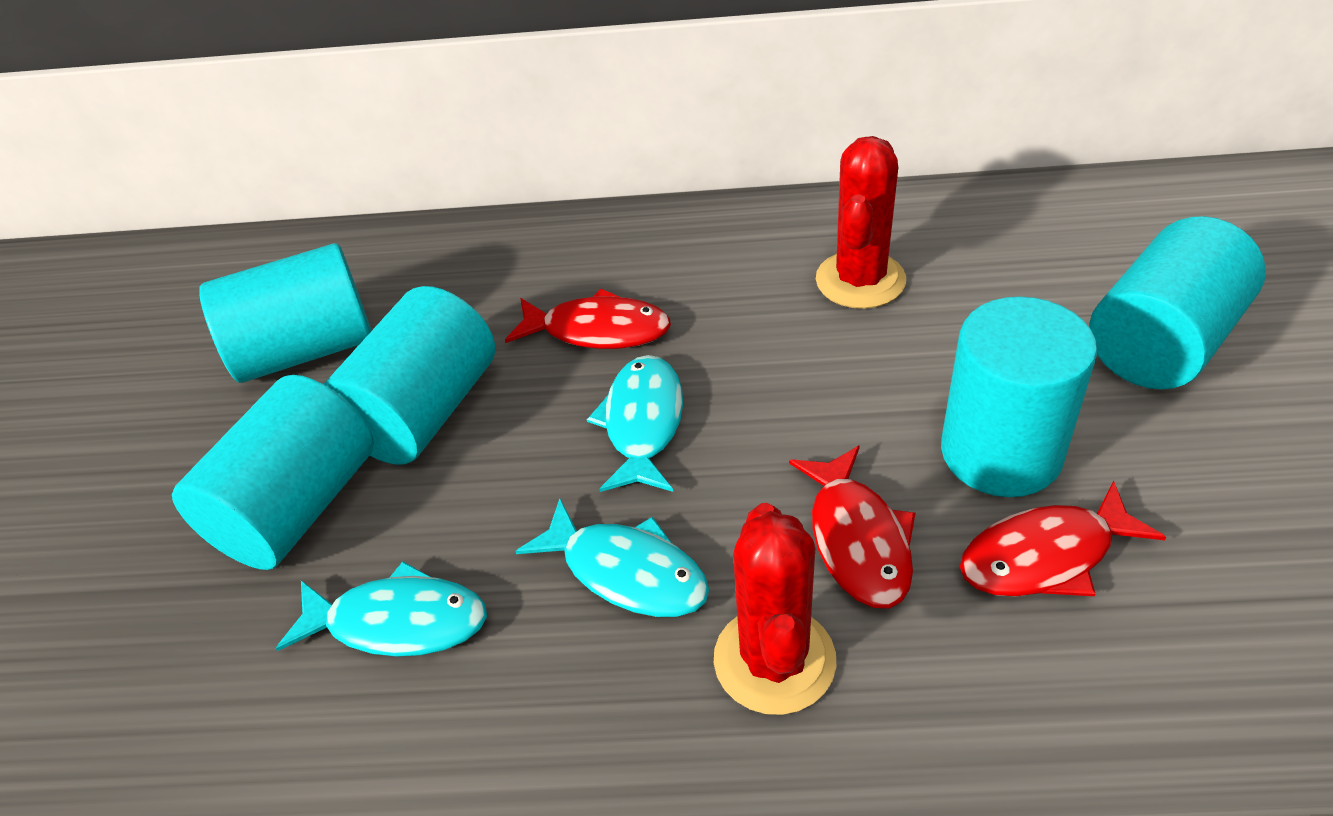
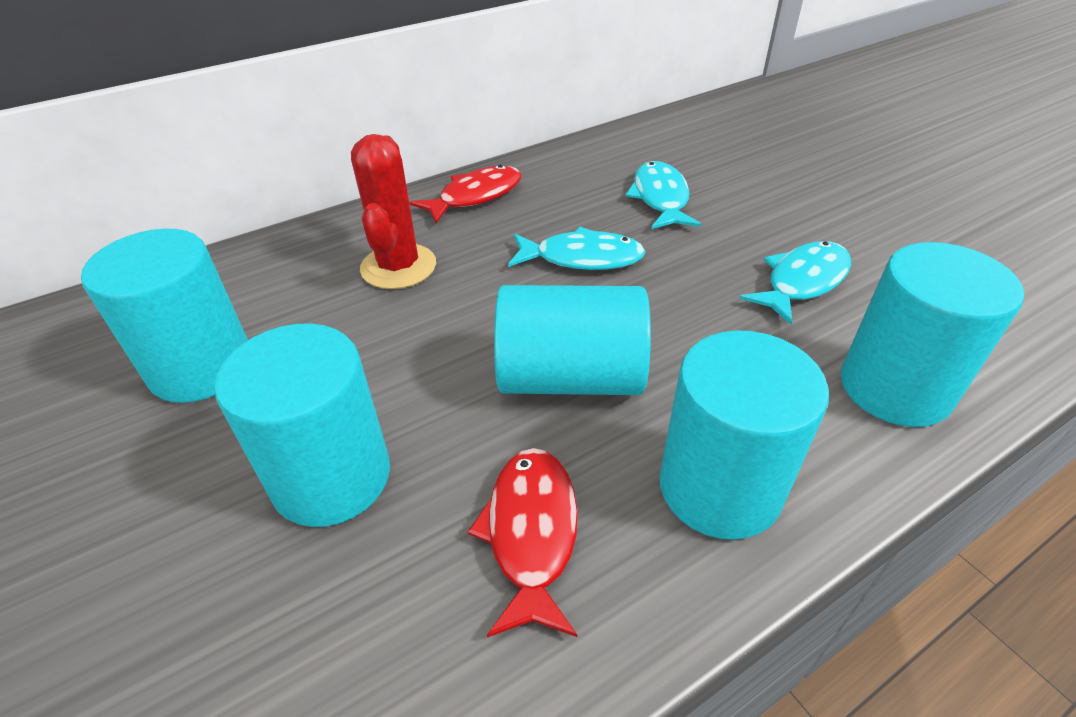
red cactus: [714,503,836,715] [816,136,906,309] = 2 -> [351,134,436,289] = 1
red fish: [505,289,671,349] [789,445,916,608] [960,481,1166,597] = 3 -> [409,165,521,223] [468,448,578,638] = 2

